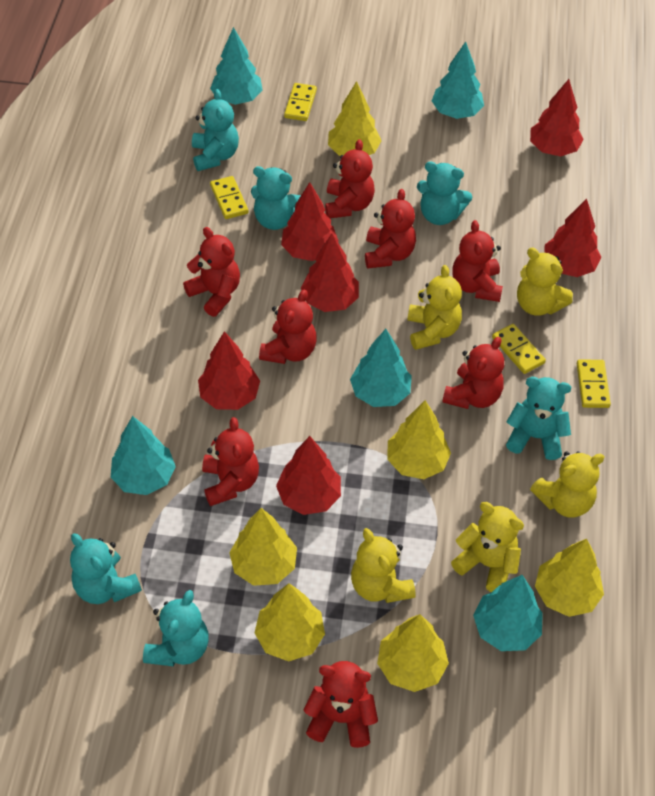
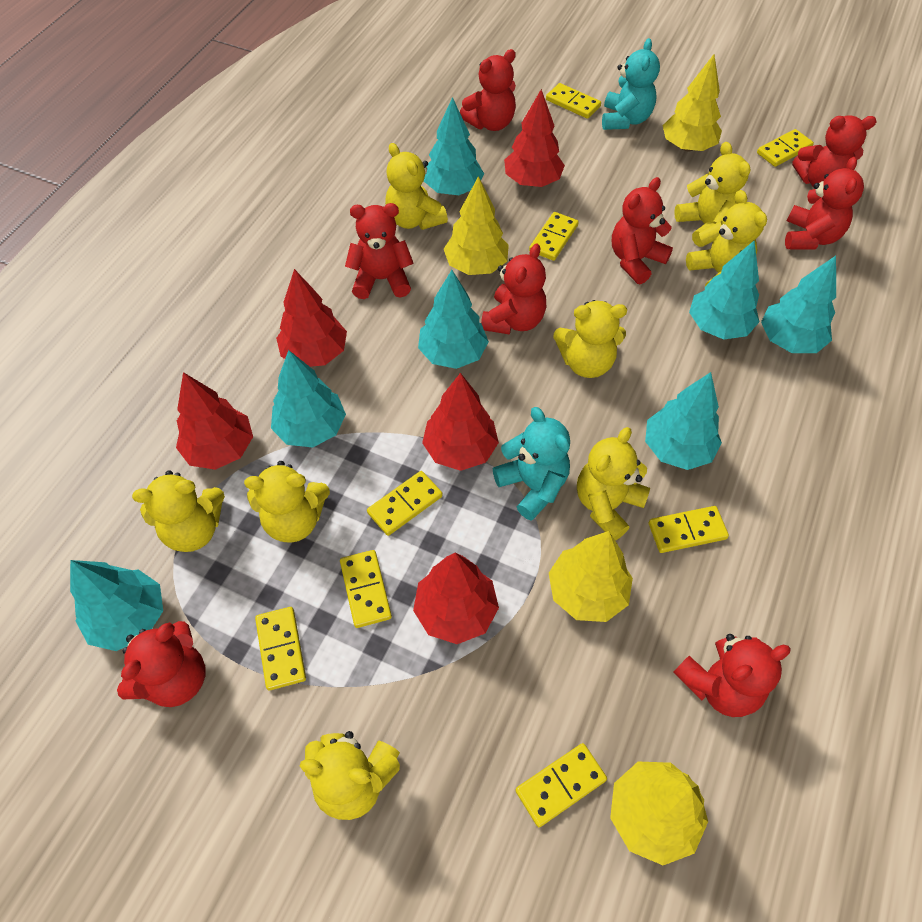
red tree: [198,331,260,410] [276,436,341,515] [281,182,338,261] [301,234,359,312] [530,79,584,156] [544,198,602,277] = 6 -> [176,372,253,470] [276,269,347,367] [413,553,499,644] [422,373,499,471] [504,89,565,187] = 5
turquoise teddy bear: [70,533,142,604] [143,590,209,666] [192,89,239,171] [251,166,301,230] [417,162,472,225] [506,377,571,460] = 6 -> [493,407,570,521] [602,38,660,130] = 2
turquoise tree: [111,416,176,495] [210,27,263,105] [350,329,412,407] [432,42,484,119] [473,575,543,651] = 5 -> [70,560,163,651] [271,350,346,447] [418,270,489,369] [424,97,484,195] [645,372,722,470] [689,240,759,339] [761,256,836,353] = 7
yellow domino: [210,176,249,219] [284,83,317,121] [492,324,546,374] [577,359,611,408] = 4 -> [255,607,306,690] [340,550,392,628] [367,471,443,536] [515,743,607,827] [529,212,579,261] [546,83,601,119] [648,506,729,553] [757,129,814,167] = 8
yellow teddy bear: [351,528,416,603] [407,265,462,350] [451,502,524,592] [517,248,573,316] [530,451,604,518] = 5 -> [132,471,225,552] [244,461,330,543] [300,731,400,820] [385,143,448,230] [554,300,627,378] [577,427,650,540] [674,142,751,247] [686,190,767,286] = 8
yellow tree: [229,508,297,586] [254,583,325,661] [328,81,382,156] [377,614,449,692] [387,400,451,479] [535,539,604,617] = 6 -> [444,176,509,275] [549,531,633,622] [610,762,708,865] [663,54,722,152] = 4

